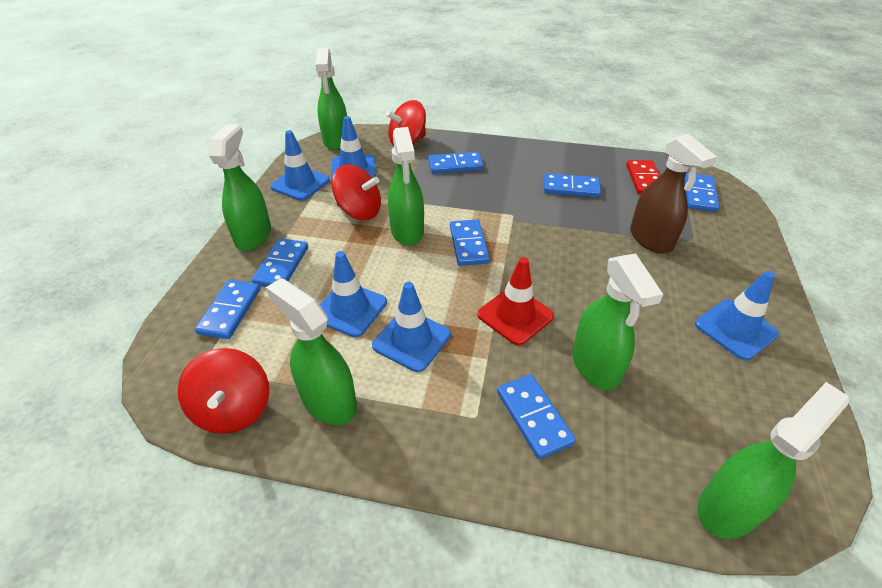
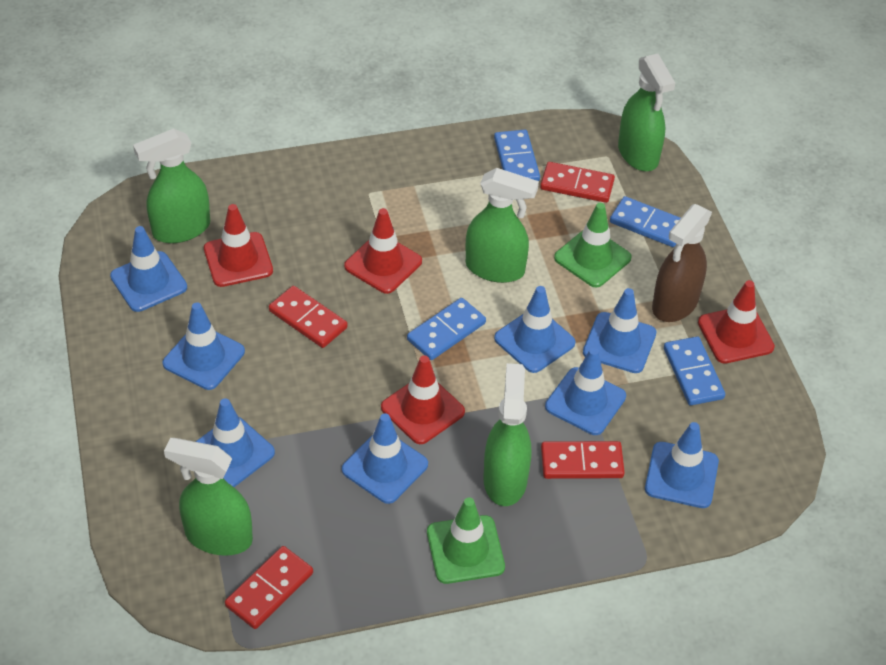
blue domino: [195,280,260,339] [252,238,308,287] [429,152,484,174] [450,219,490,266] [497,374,576,459] [544,173,601,197] [684,173,719,212] = 7 -> [407,298,486,360] [494,130,540,181] [610,196,681,247] [664,337,725,405] = 4
blue traffic cone: [270,130,330,201] [320,251,387,337] [331,116,376,178] [372,282,451,372] [695,271,779,360] = 5 -> [110,226,187,312] [163,302,245,390] [195,398,275,487] [342,413,428,504] [494,286,576,373] [545,347,626,435] [583,288,656,373] [645,422,719,508] = 8
green spray bottle: [209,124,271,251] [266,278,357,425] [315,48,347,150] [388,127,424,246] [572,254,663,391] [698,382,849,539] = 6 -> [133,128,210,243] [164,438,253,556] [466,168,539,283] [484,363,531,506] [618,54,675,171] = 5
green traffic cone: none = 0 -> [427,497,505,584] [554,203,632,288] = 2
red domino: [626,160,660,194] = 1 -> [225,546,313,629] [269,286,348,348] [540,162,615,203] [541,441,625,479] = 4
red spinning top: [178,348,269,434] [332,165,381,220] [386,100,426,146] = 3 -> none = 0
red traffic cone: [477,257,554,346] = 1 -> [204,204,273,287] [344,208,422,294] [381,355,465,444] [698,280,775,364] = 4

